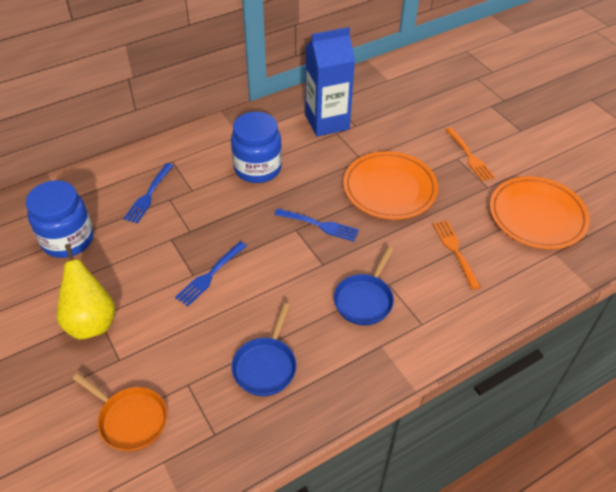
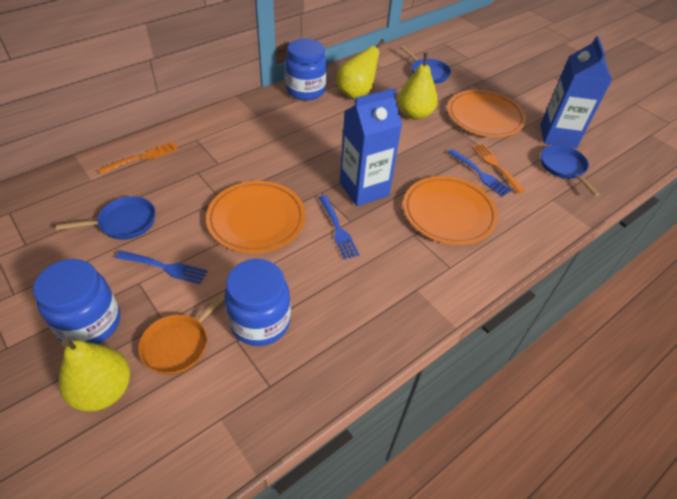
blue carton: [305,27,355,137] = 1 -> [340,88,402,206] [540,36,612,148] = 2
blue jar: [26,180,93,258] [231,112,282,183] = 2 -> [33,259,120,344] [224,259,291,346] [285,38,327,100] = 3
blue pan: [231,303,296,396] [334,247,394,325] = 2 -> [56,196,156,240] [400,46,451,84] [541,145,600,196] = 3
orange plate: [343,151,438,219] [490,176,590,249] = 2 -> [206,181,306,253] [403,176,498,245] [447,90,526,137] = 3
yellow pear: [57,244,115,340] = 1 -> [59,339,130,412] [337,39,385,99] [398,53,438,120] = 3

